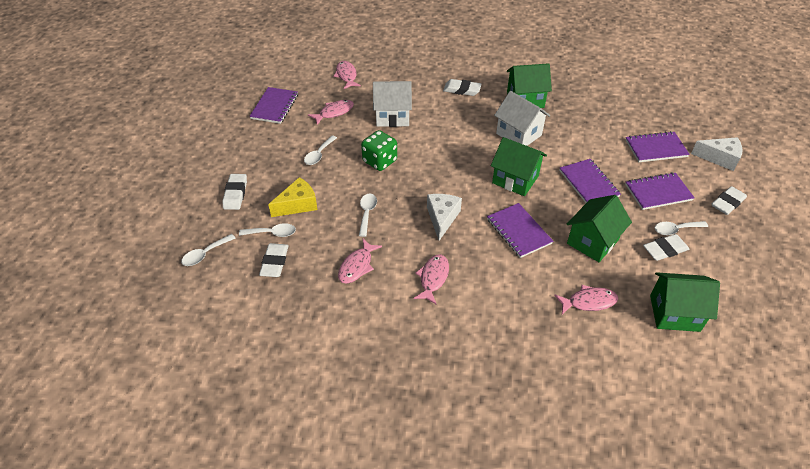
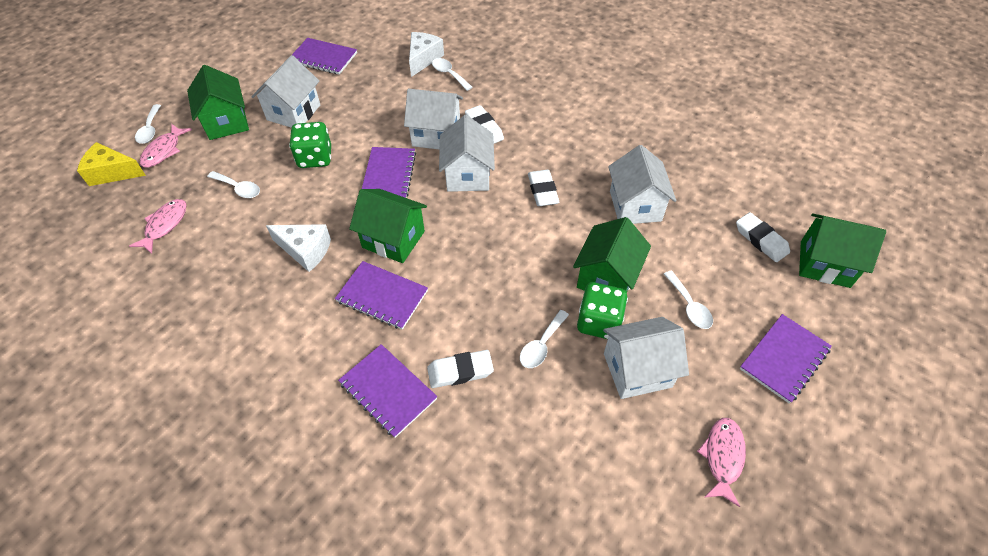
green dice: [361,130,397,171] = 1 -> [289,122,331,168] [577,282,628,339] = 2
pink fish: [308,100,354,125] [334,61,361,89] [338,239,382,284] [414,255,449,305] [554,285,618,314] = 5 -> [129,199,187,254] [139,124,192,168] [697,418,746,507] = 3
white eraser: [222,174,247,210] [259,243,289,277] [443,79,481,96] [643,234,689,261] [712,186,747,215] = 5 -> [427,350,494,388] [465,105,504,143] [528,170,559,206] [736,212,790,262] = 4
white house: [373,81,412,127] [494,91,550,146] = 2 -> [251,55,320,128] [404,89,463,150] [439,115,495,192] [603,317,689,399] [608,145,676,224] = 5

